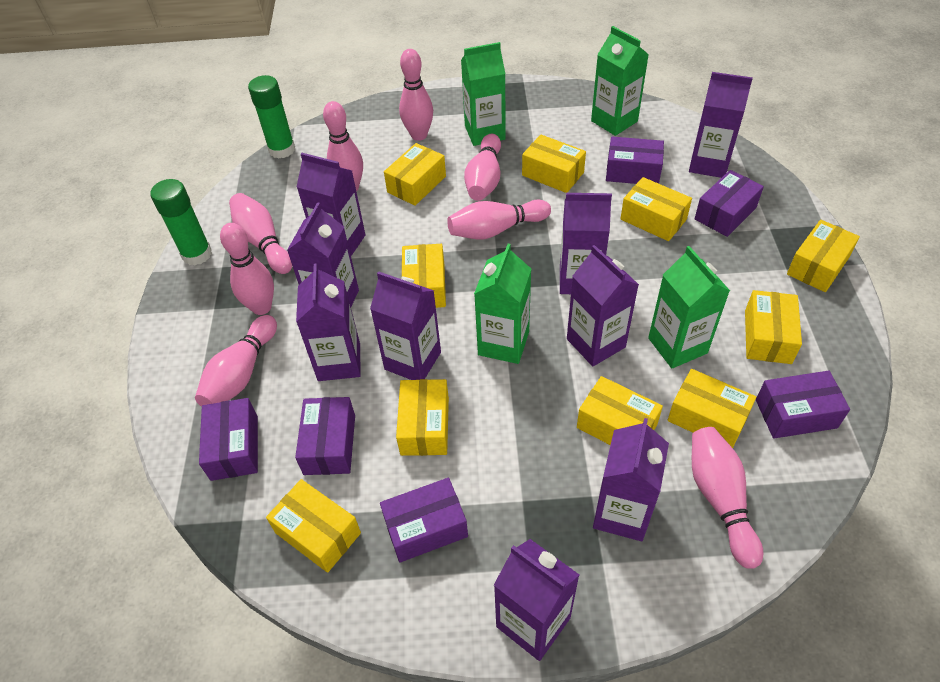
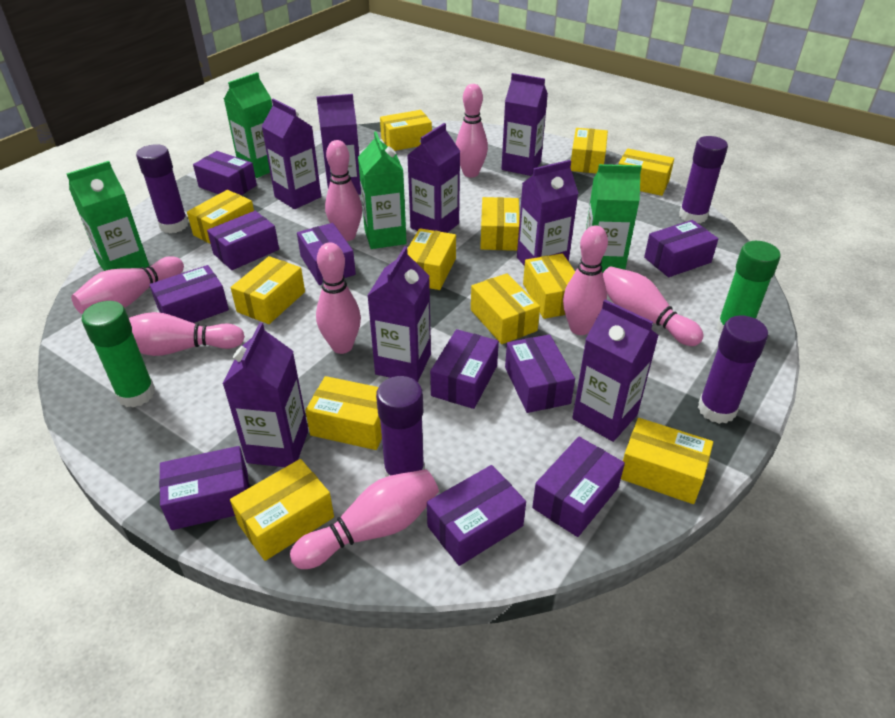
purple box: [199,398,258,481] [295,397,355,475] [380,478,468,563] [606,137,664,184] [695,170,764,237] [756,371,850,439] = 6 -> [150,265,229,323] [159,446,250,530] [193,151,257,195] [207,211,279,270] [297,223,356,285] [427,465,526,566] [430,329,499,409] [505,334,575,413] [532,437,625,537] [644,220,718,277] = 10
purple carton: [287,202,359,306] [296,263,361,381] [297,153,365,256] [370,271,441,380] [494,539,579,661] [560,193,612,294] [567,245,639,366] [593,418,669,541] [689,72,753,178] = 9 -> [223,322,308,467] [261,98,321,209] [317,94,361,195] [367,246,431,382] [407,123,460,233] [501,73,548,176] [517,160,579,266] [572,300,659,442] = 8
purple glue stick: none = 0 -> [136,144,188,233] [376,376,425,477] [679,136,728,223] [698,316,768,424] = 4
yellow box: [266,479,361,573] [384,143,446,206] [396,379,449,456] [402,244,446,308] [522,135,586,193] [577,376,663,445] [620,177,692,241] [668,369,756,448] [745,290,802,364] [787,220,860,292] = 10 -> [187,190,254,244] [230,459,334,561] [231,256,305,324] [305,376,382,450] [380,110,432,151] [407,228,456,290] [471,273,540,344] [480,197,520,251] [523,253,575,319] [571,128,608,173] [618,149,674,196] [621,418,713,504] = 12

